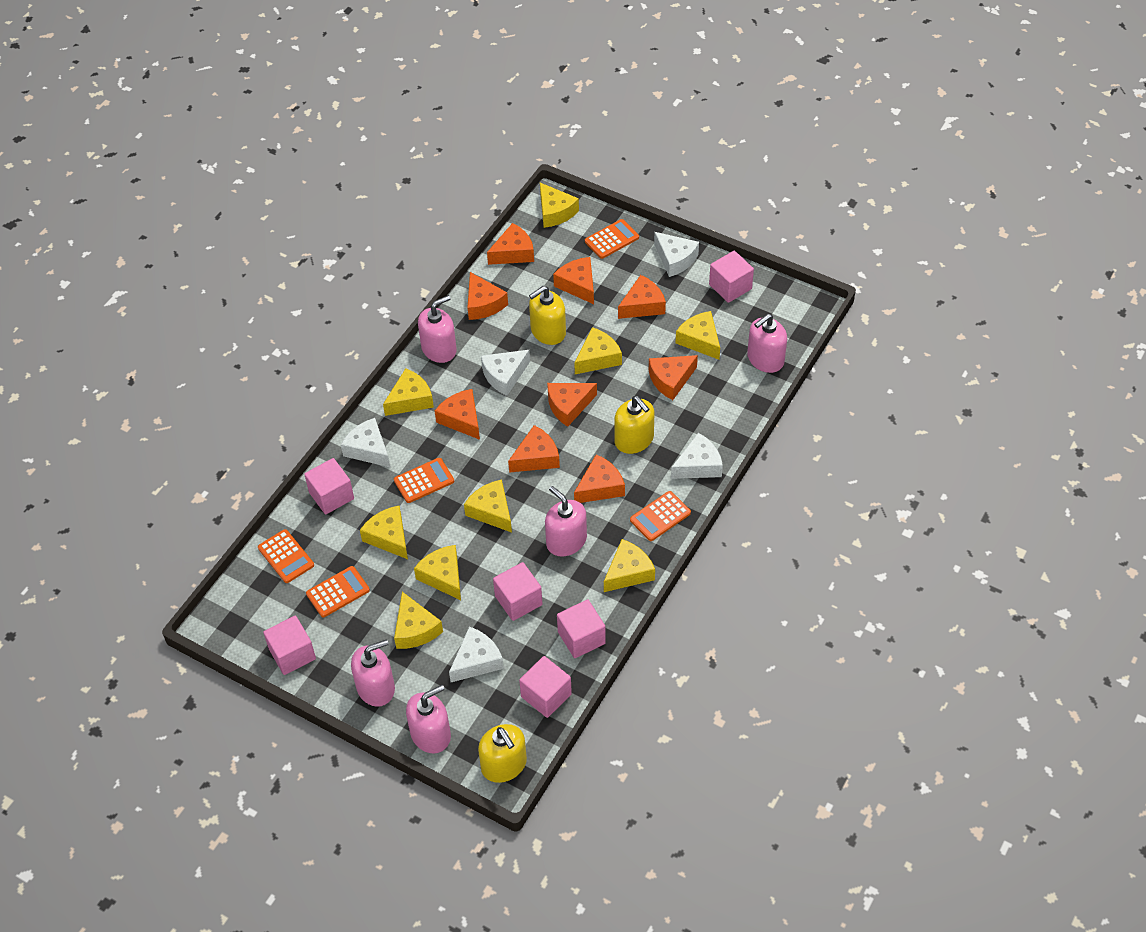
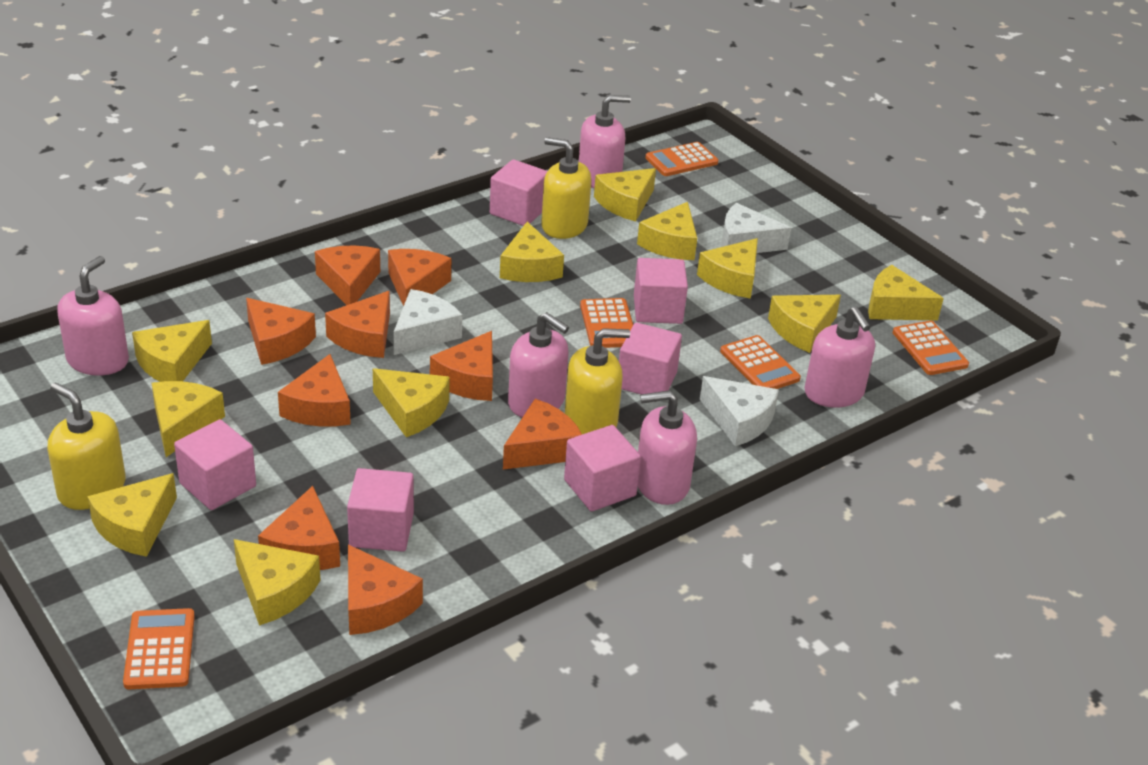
white cheese: [341,418,390,467] [449,627,504,682] [481,350,530,396] [654,232,699,277] [671,433,723,479] = 5 -> [394,289,462,355] [700,376,779,446] [722,203,791,253] = 3
yellow cheese: [360,506,408,559] [383,368,434,416] [394,592,443,649] [414,545,461,600] [464,479,512,533] [540,183,579,228] [574,327,622,374] [604,539,655,592] [676,311,720,360] = 9 -> [87,473,177,557] [132,320,212,382] [152,381,225,457] [234,539,320,626] [373,368,450,437] [500,222,564,282] [594,168,656,221] [637,202,697,260] [697,238,758,299] [768,295,841,353] [868,265,944,321] = 11

